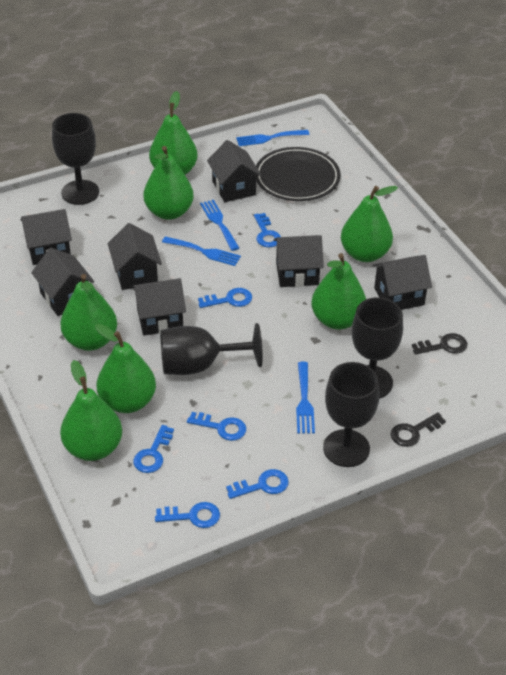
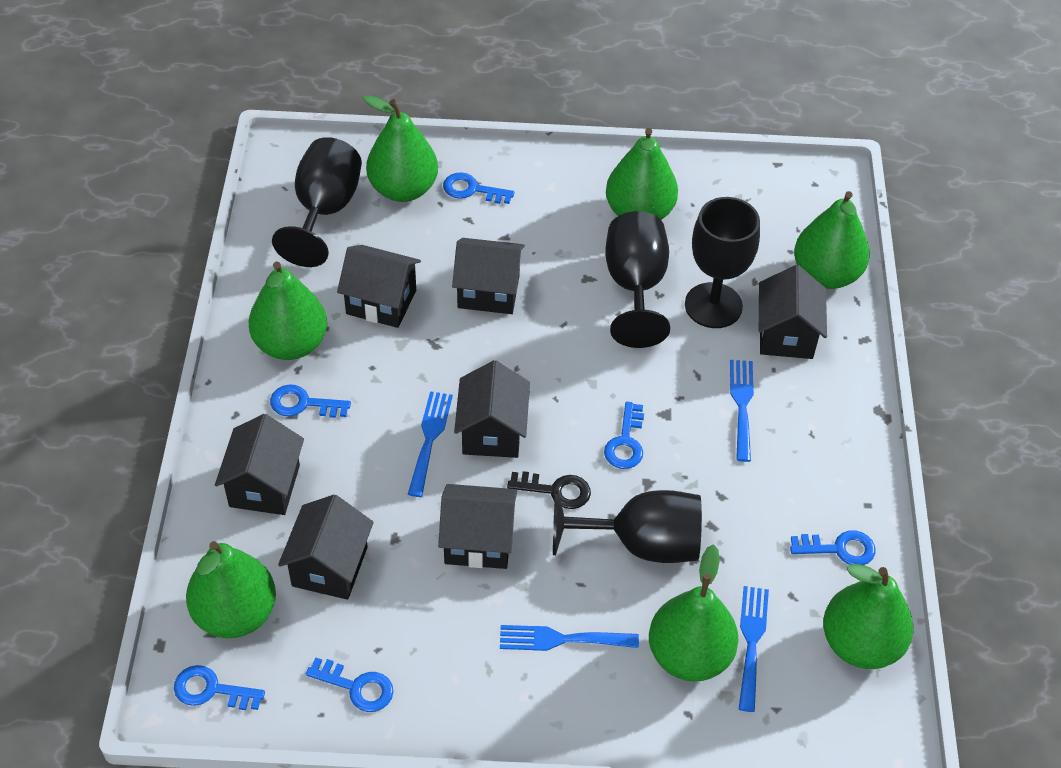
black key: [391,412,446,447] [412,333,468,355] = 2 -> [507,471,591,509] = 1
black plate: [256,147,341,201] = 1 -> none = 0

